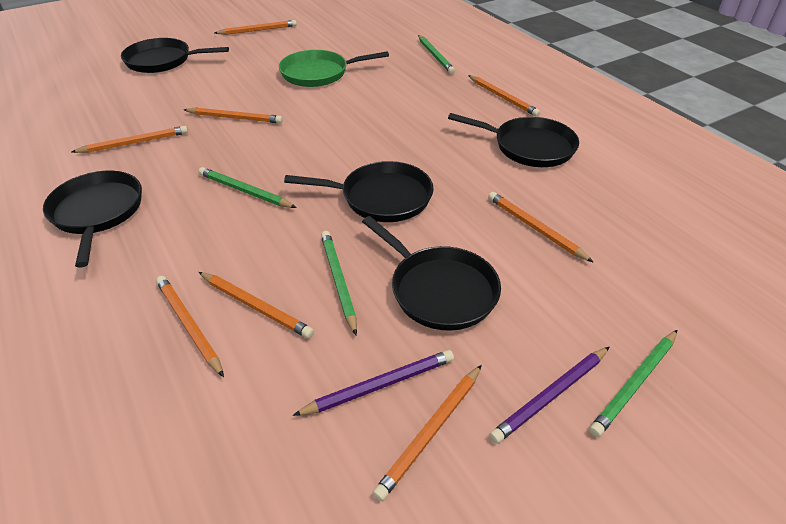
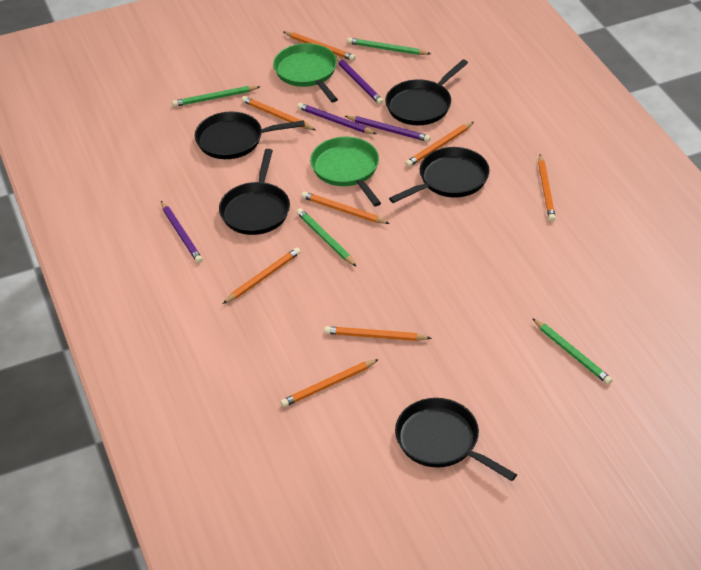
green pan: [279,50,389,87] = 1 -> [273,43,338,102] [310,137,381,206] = 2
purple pencil: [293,350,454,416] [489,347,609,444] = 2 -> [161,201,203,263] [297,103,376,134] [336,57,384,105] [345,116,431,142] = 4

